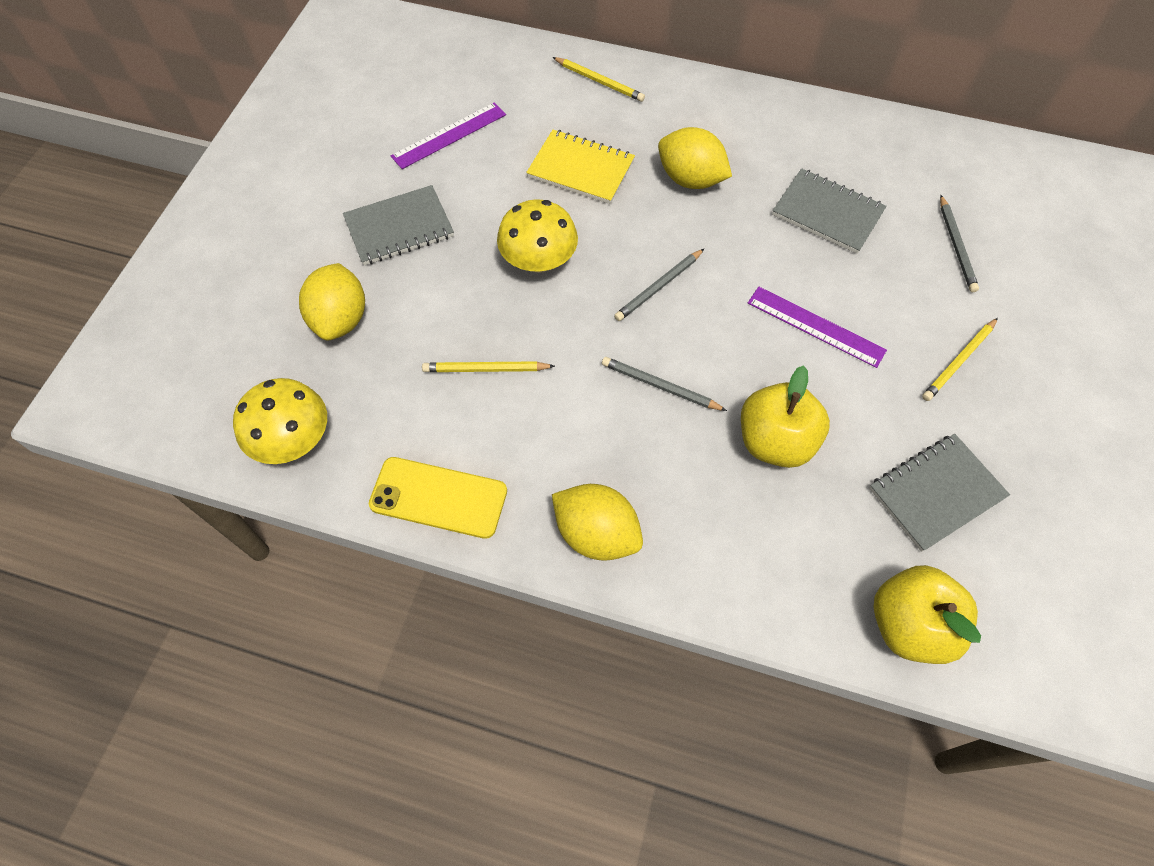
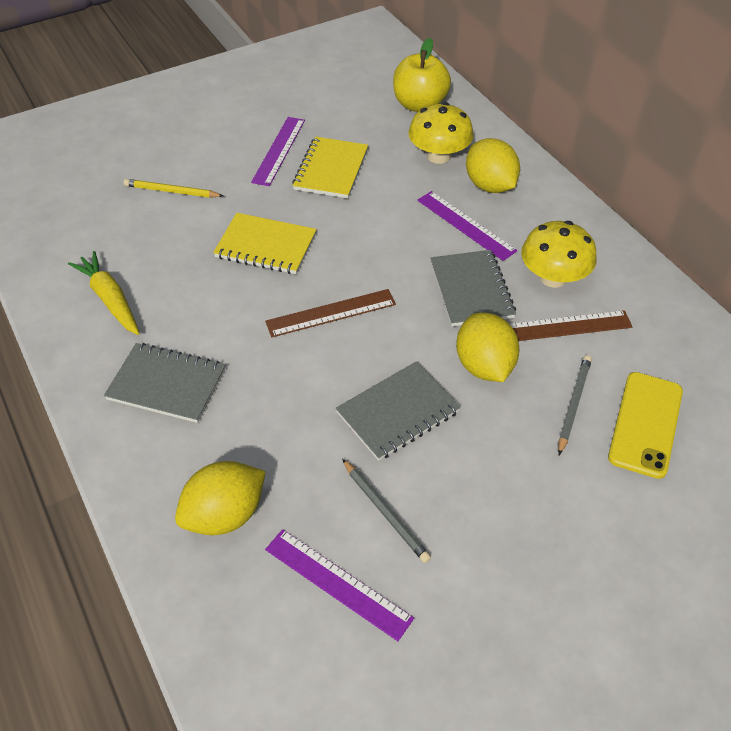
brown ruler: none = 0 -> [265,289,396,337] [510,310,632,341] = 2
grey pencil: [602,357,727,411] [614,249,704,321] [940,195,979,292] = 3 -> [342,459,431,563] [558,355,592,455] = 2
purple ruler: [391,102,506,169] [748,287,887,368] = 2 -> [251,117,305,186] [265,529,414,641] [417,191,517,261] = 3
yellow apple: [741,365,830,468] [873,565,981,664] = 2 -> [393,38,451,112] = 1
yellow carrot: none = 0 -> [68,251,140,335] = 1
yellow notebook: [526,130,635,204] = 1 -> [213,213,317,274] [292,137,368,198] = 2
yellow pencil: [422,361,555,372] [552,57,645,102] [922,318,998,401] = 3 -> [124,179,224,198] = 1

